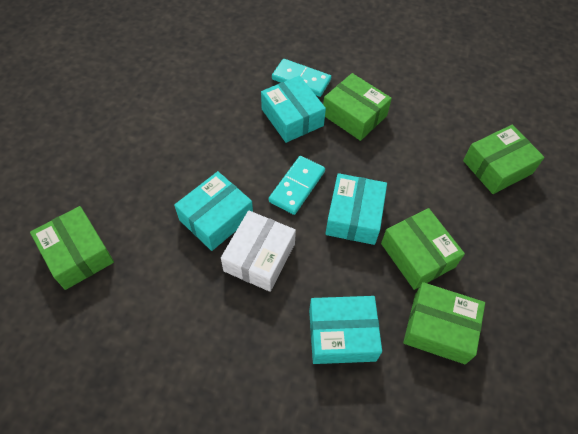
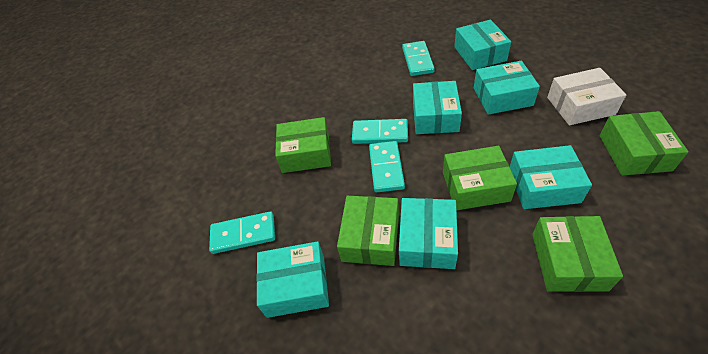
turquoise box: [174,171,253,251] [261,76,326,143] [309,296,382,364] [325,173,387,245] = 4 -> [256,241,329,318] [399,198,458,269] [413,81,462,134] [454,20,511,70] [474,61,540,115] [510,145,592,209] = 6
turquoise domino: [268,156,325,215] [272,59,331,97] = 2 -> [209,212,275,254] [352,119,408,144] [369,141,405,192] [402,41,435,76] = 4

